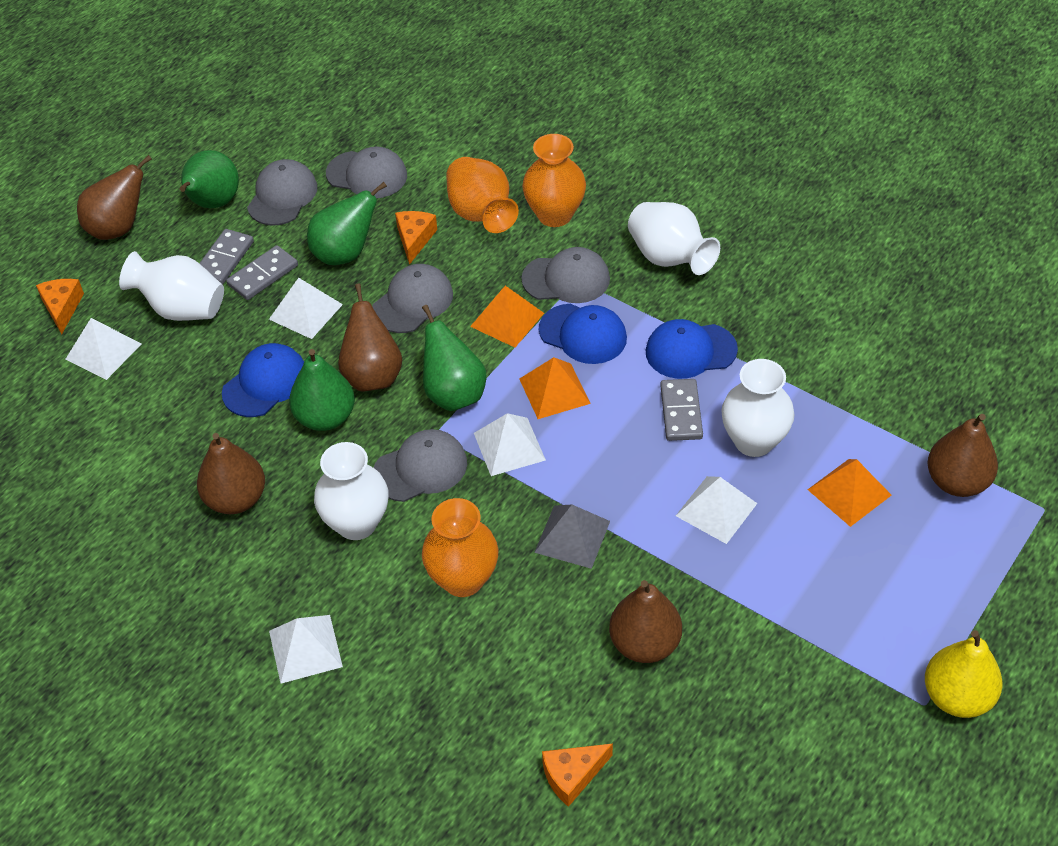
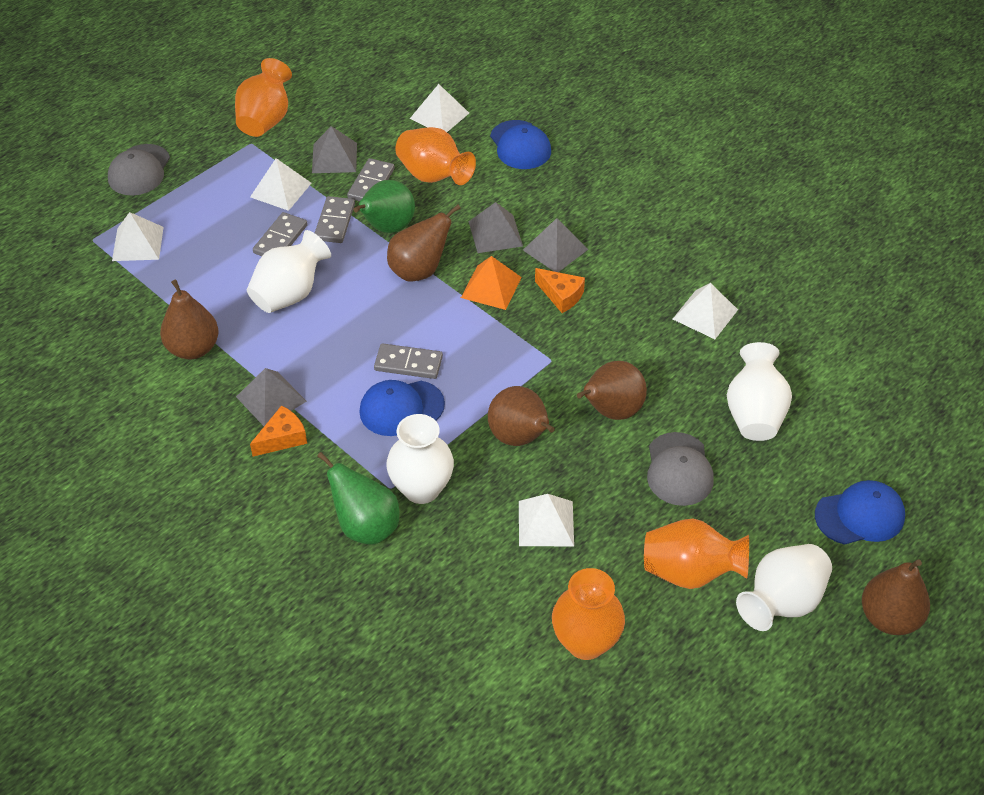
green pear: [179,150,239,208] [289,349,355,431] [307,182,387,265] [422,305,486,411] = 4 -> [317,452,400,545] [353,180,415,233] = 2
grey cap: [247,159,317,226] [326,146,407,198] [372,264,453,333] [374,429,467,502] [521,247,610,303] = 5 -> [108,144,170,196] [647,432,714,506] = 2
grey domino: [199,229,254,284] [226,245,298,300] [660,379,703,441] = 3 -> [253,212,308,256] [315,196,355,243] [347,158,394,201] [374,343,443,379] = 4
grey pyramid: [534,504,610,569] = 1 -> [236,368,307,426] [312,126,357,173] [468,202,523,253] [523,218,588,272] = 4
orange cheese: [36,279,84,334] [395,211,437,265] [542,744,613,807] = 3 -> [250,405,307,457] [535,268,585,313] = 2
orange pyramid: [470,286,544,347] [519,357,591,419] [807,459,892,527] = 3 -> [461,256,522,310] = 1
orange vase: [422,498,499,597] [446,157,519,233] [522,134,586,227] = 3 -> [235,58,292,137] [395,127,476,185] [552,568,625,660] [644,519,749,589] = 4
yellow pear: [925,630,1003,718] = 1 -> none = 0

